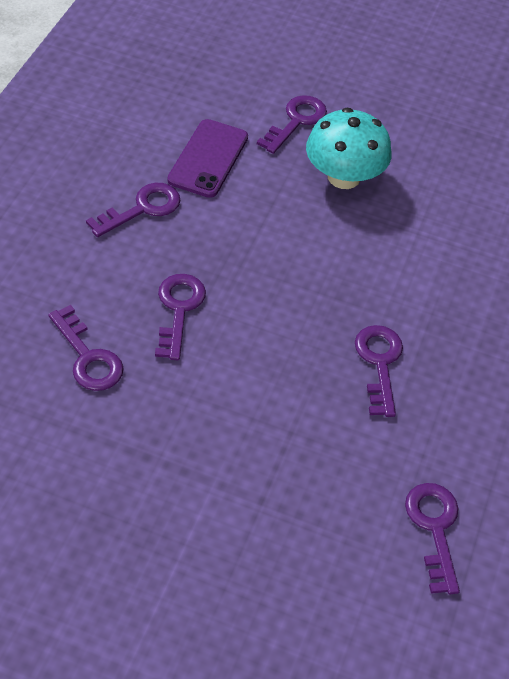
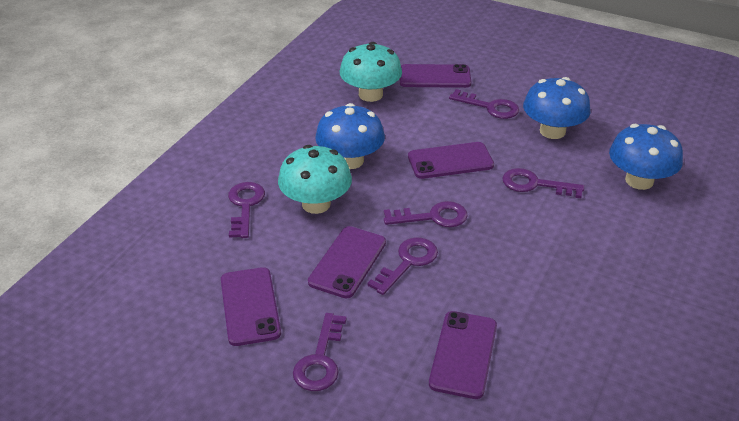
blue mushroom: none = 0 -> [315,103,385,169] [523,77,590,139] [609,124,683,190] = 3
purple phone: [168,119,248,198] = 1 -> [221,267,281,346] [308,226,386,298] [400,64,471,88] [408,142,494,179] [429,311,497,399] = 5
turquoise mushroom: [306,108,391,189] = 1 -> [278,145,352,214] [340,42,402,102] = 2

